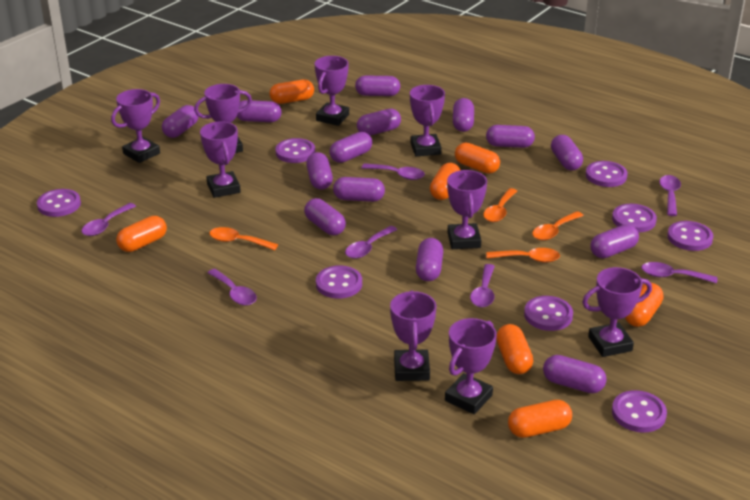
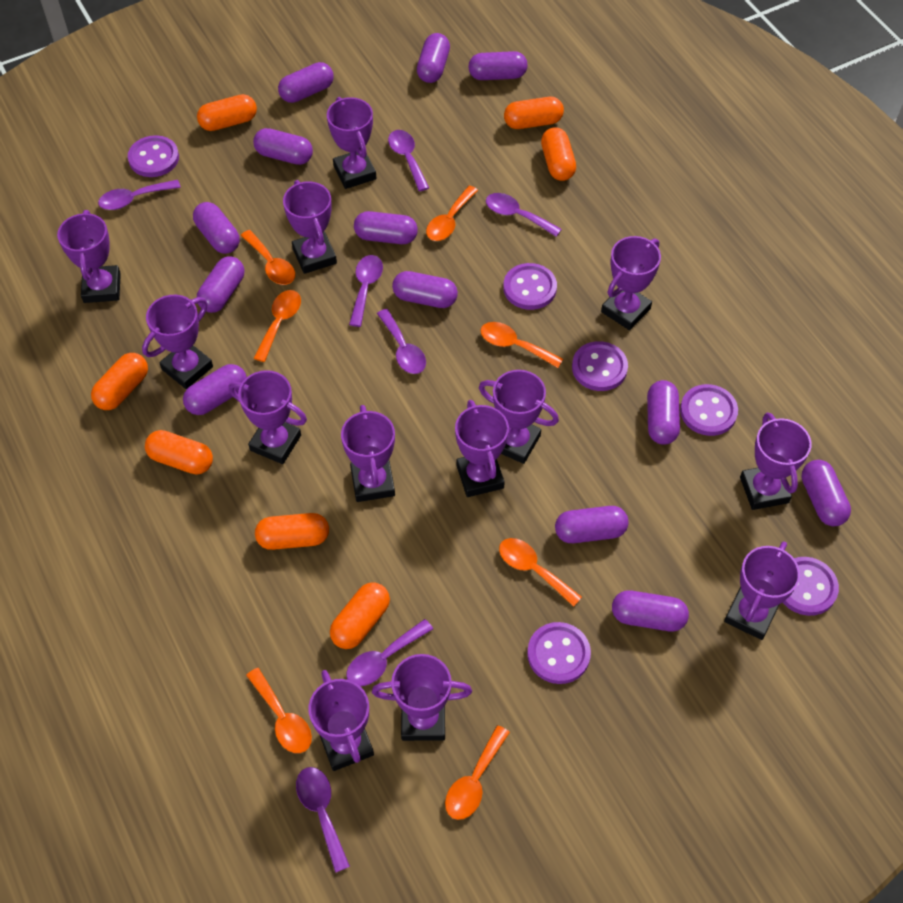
orange spoon: [209,227,278,250] [483,188,517,222] [486,248,560,262] [532,211,584,240] = 4 -> [241,230,295,285] [246,668,312,753] [253,290,301,362] [426,186,478,241] [445,725,510,820] [480,322,563,368] [499,538,582,607] = 7
purple button: [37,189,81,217] [275,138,315,163] [316,265,362,299] [524,296,573,331] [586,161,627,187] [612,204,657,232] [612,390,667,433] [667,221,713,251] = 8 -> [128,135,179,177] [503,263,557,310] [527,622,591,684] [572,341,628,391] [680,384,738,436] [782,557,839,616] = 6
purple capsule: [162,105,199,138] [237,100,281,122] [304,198,346,235] [306,152,333,190] [329,132,372,163] [333,177,385,202] [355,75,400,96] [357,109,401,136] [416,238,443,281] [453,98,474,132] [486,125,535,148] [543,355,607,393] [551,135,583,170] [590,224,639,258] = 14 -> [183,364,247,415] [193,202,240,254] [197,257,244,313] [253,128,313,165] [278,62,334,103] [354,211,418,244] [392,271,458,308] [417,33,450,83] [468,51,528,80] [555,506,629,543] [612,590,689,631] [647,380,680,445] [802,460,851,526] = 13
purple trophy: [111,89,160,163] [194,84,252,153] [200,121,241,198] [314,56,349,126] [390,290,437,381] [410,85,445,157] [445,318,497,414] [447,170,487,249] [582,267,652,357] = 9 -> [57,210,121,303] [142,295,213,389] [229,370,307,464] [283,180,337,274] [309,670,374,771] [327,97,376,189] [341,405,395,502] [372,654,472,741] [455,400,509,497] [479,370,559,464] [601,236,661,330] [724,541,800,640] [740,412,811,510] = 13

